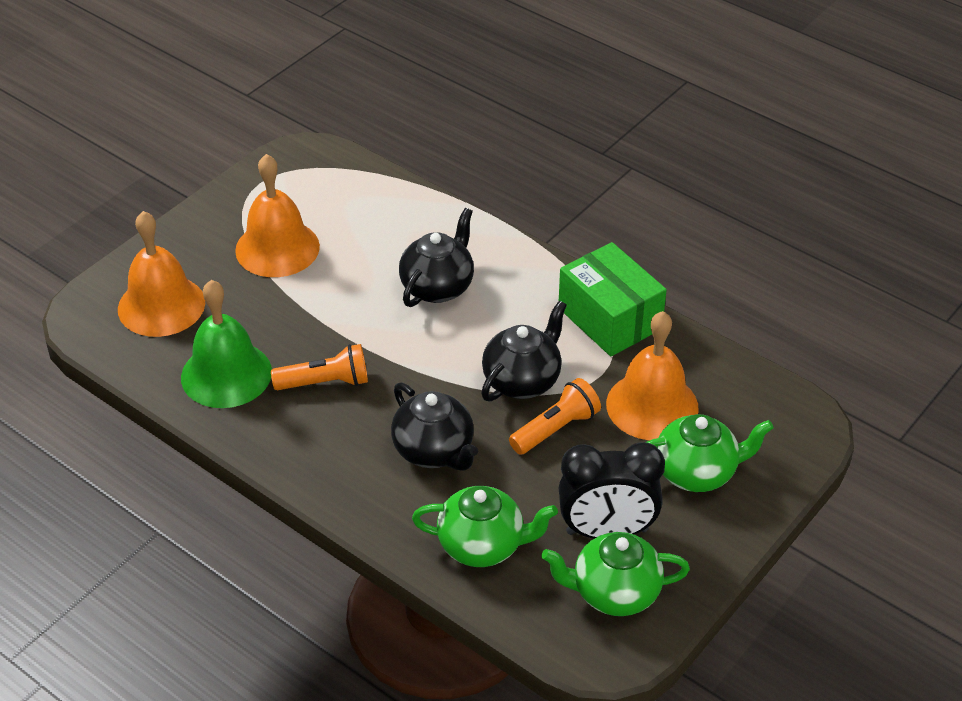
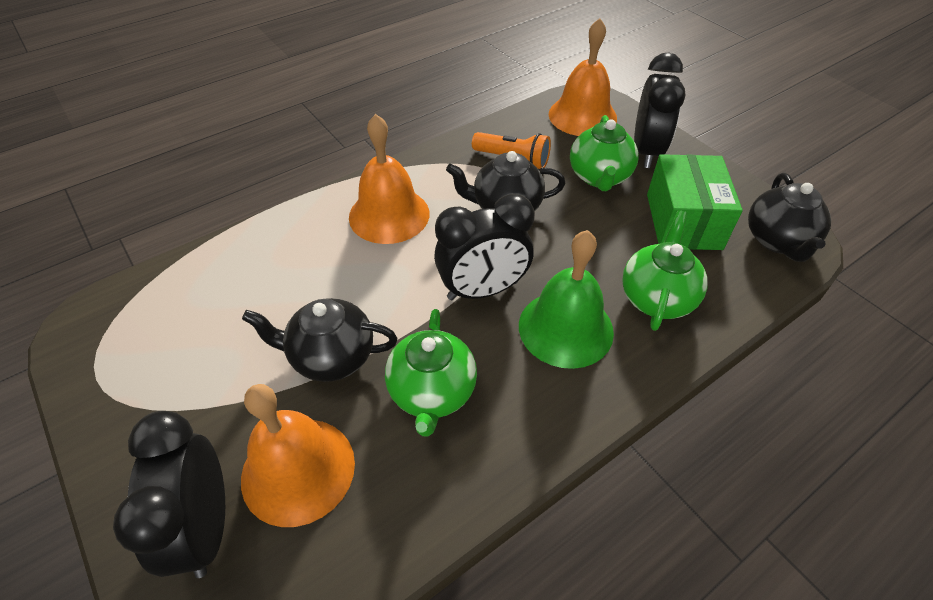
black clock: [558,442,665,539] = 1 -> [113,411,225,578] [434,194,535,300] [634,53,685,168] = 3
orange flashlight: [271,344,368,390] [509,378,601,455] = 2 -> [472,132,551,169] = 1

